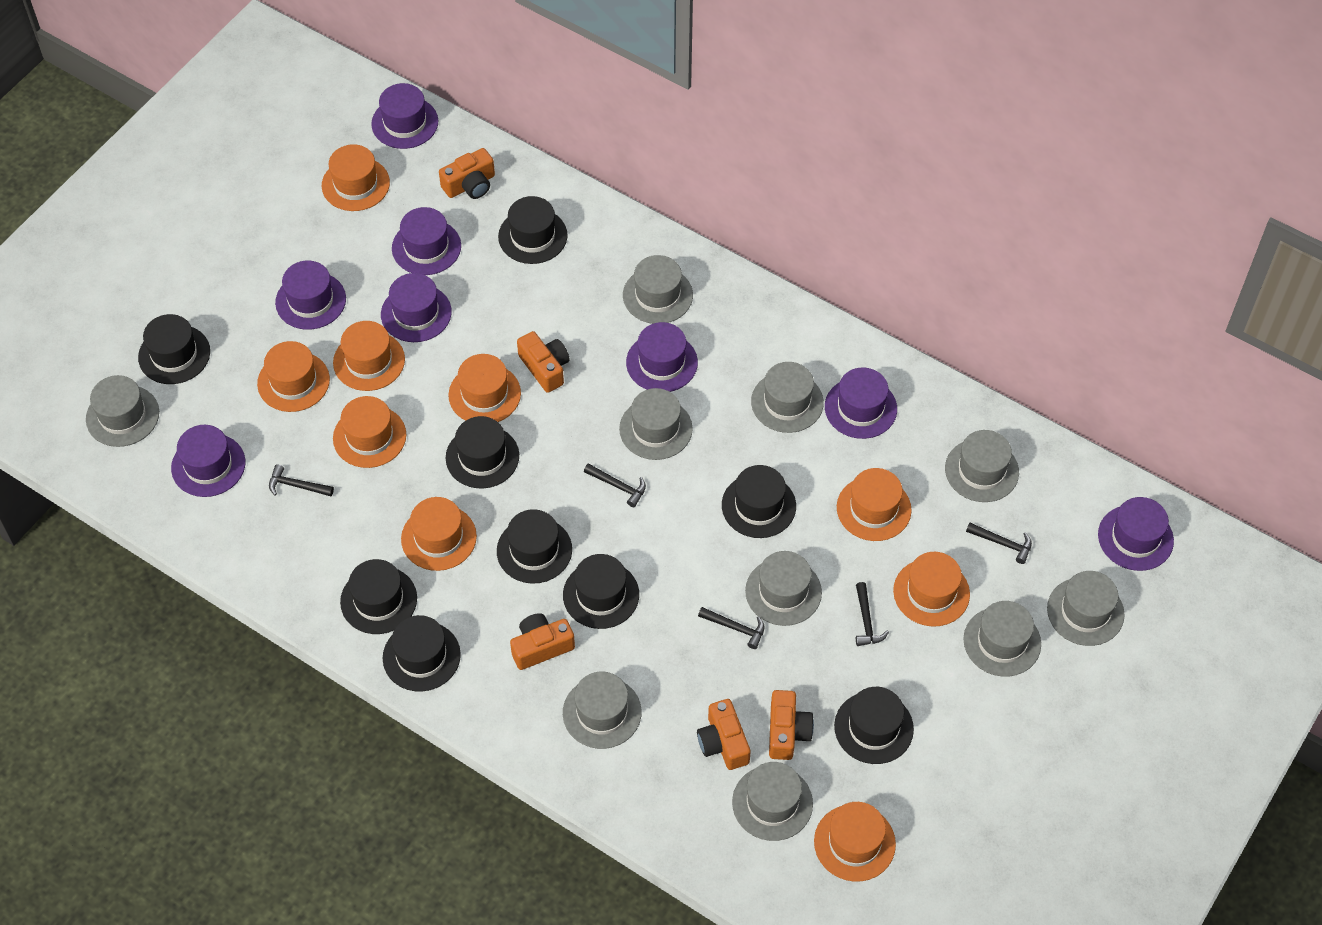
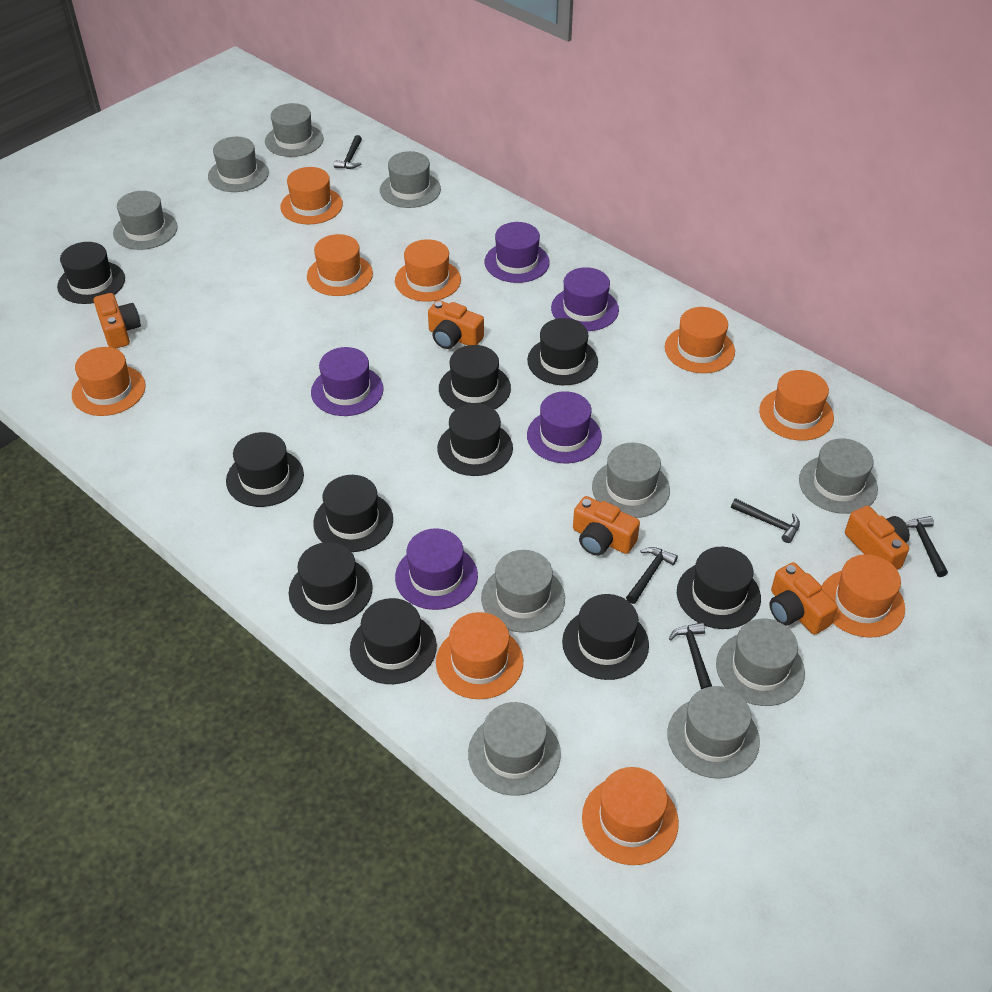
black hat: [138,314,210,384] [340,559,417,634] [383,615,461,692] [446,416,519,488] [497,509,572,584] [498,196,568,264] [563,554,639,629] [722,465,796,538] [834,687,914,764] = 9 -> [57,242,125,304] [226,432,304,507] [289,542,373,624] [313,475,393,552] [350,598,437,684] [437,403,513,476] [439,345,511,410] [527,318,598,385] [562,594,649,680] [677,547,761,629] = 10
purple hat: [171,425,245,497] [275,261,346,330] [371,83,438,149] [381,273,452,342] [392,207,461,275] [626,322,698,392] [825,367,897,439] [1098,497,1174,571] = 8 -> [311,347,384,416] [395,528,478,610] [484,222,550,283] [527,391,602,463] [551,267,619,331] = 5

